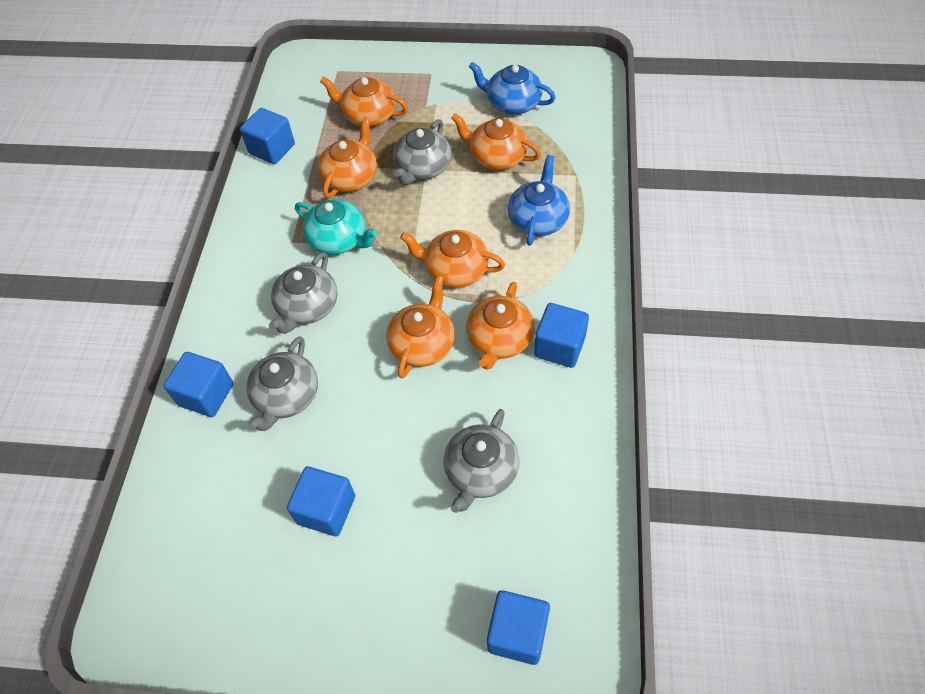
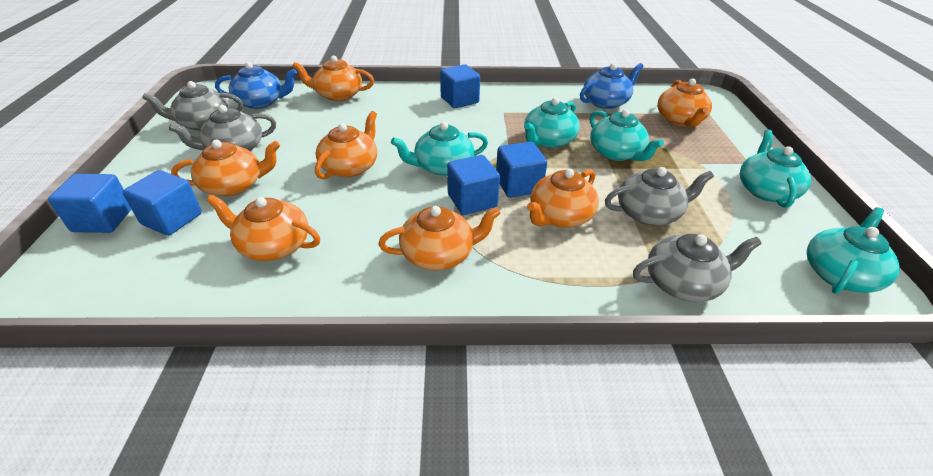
orange teapot: [318,117,377,198] [320,77,408,127] [386,276,455,378] [400,230,505,288] [451,113,541,170] [466,282,535,370] = 6 -> [171,140,280,196] [206,195,320,261] [292,56,374,101] [315,111,377,179] [379,206,501,271] [527,168,599,227] [658,79,712,127] = 7
turquoise teapot: [295,199,378,255] = 1 -> [391,122,488,176] [524,98,580,148] [590,109,664,161] [740,130,811,208] [807,207,900,294] = 5

